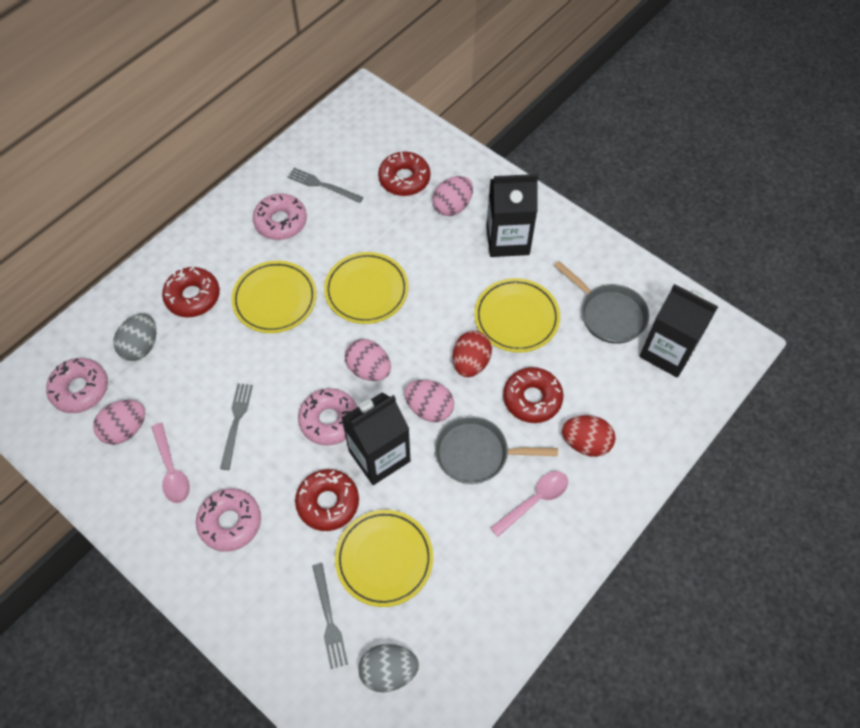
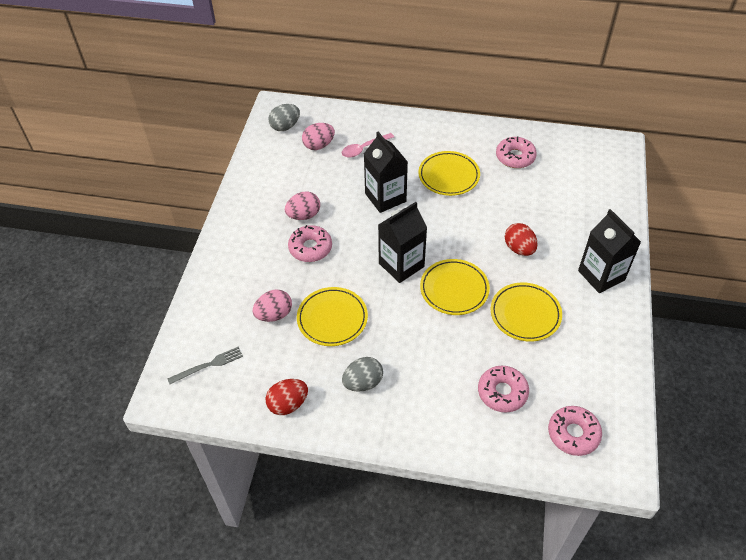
grey fork: [220,383,253,470] [287,168,363,203] [312,563,348,669] = 3 -> [167,347,243,384] = 1
grey pan: [435,416,558,484] [554,261,649,344] = 2 -> none = 0
pink egg: [93,400,145,445] [345,339,391,381] [404,380,454,422] [433,176,473,216] = 4 -> [253,289,292,322] [285,192,320,220] [302,123,335,150] = 3
pink spoon: [152,423,190,503] [490,471,568,537] = 2 -> [342,133,394,158] = 1
red donut: [162,267,220,317] [295,469,359,531] [378,152,431,196] [503,367,563,423] = 4 -> none = 0

